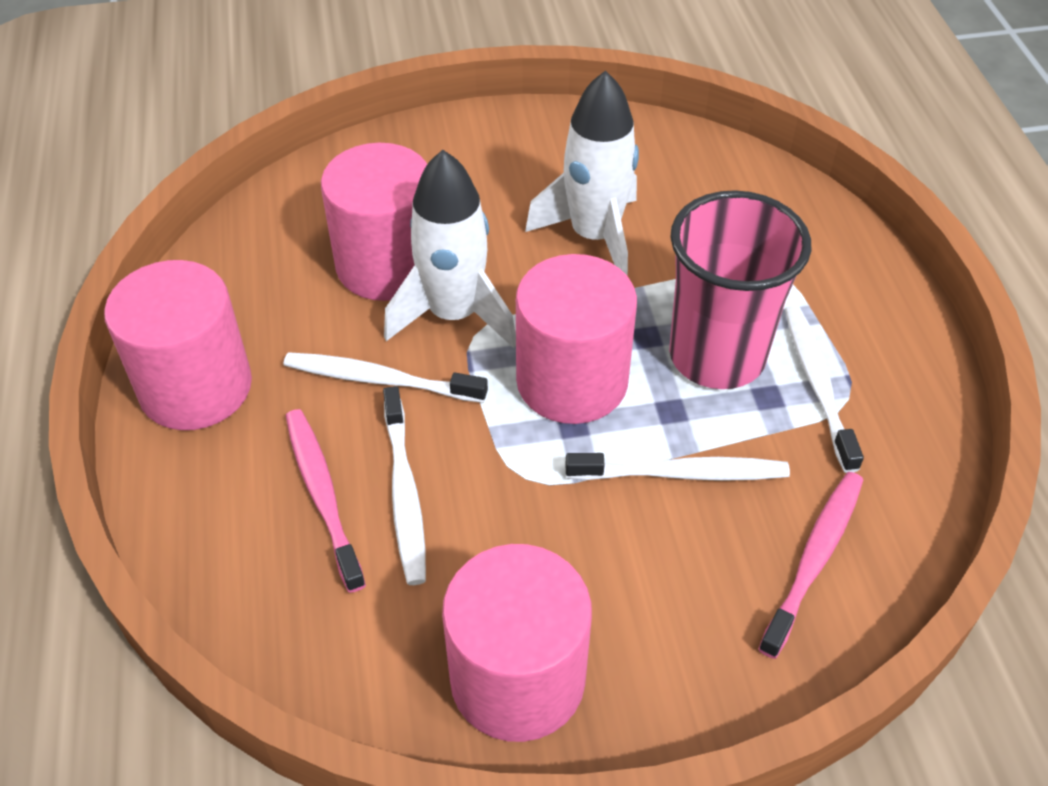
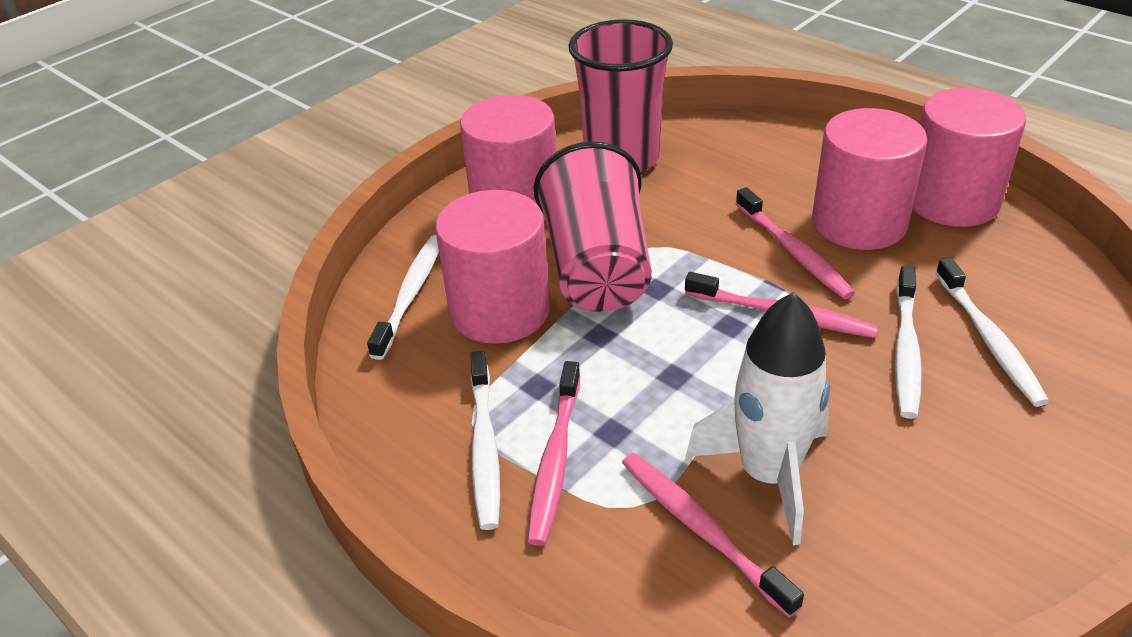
pink cup: [669,190,811,389] = 1 -> [534,141,652,312] [568,19,673,172] = 2
pink toothbrush: [286,409,366,593] [758,472,863,659] = 2 -> [527,361,580,546] [622,453,804,618] [685,272,879,338] [736,187,855,299] = 4
white rocket: [384,150,516,348] [525,70,639,276] = 2 -> [685,292,830,545] = 1

